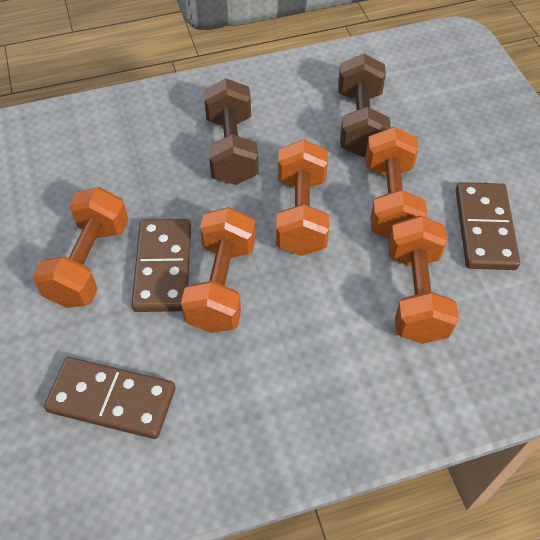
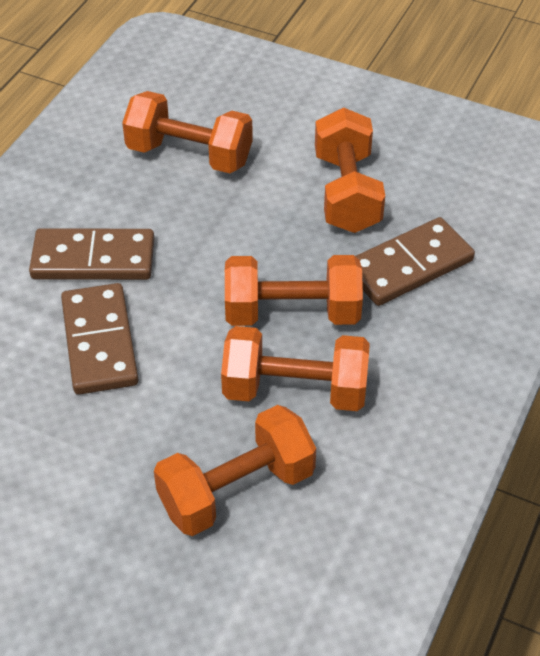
brown dumbbell: [204,78,259,185] [338,54,391,157] = 2 -> none = 0

